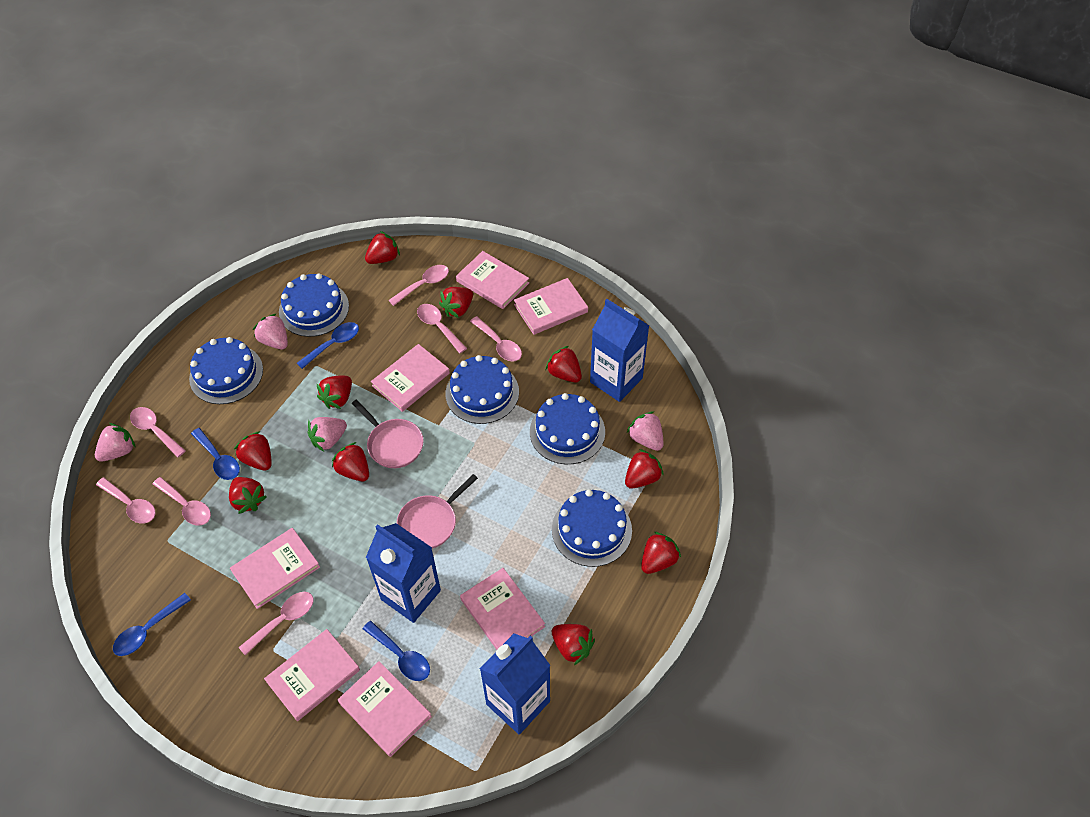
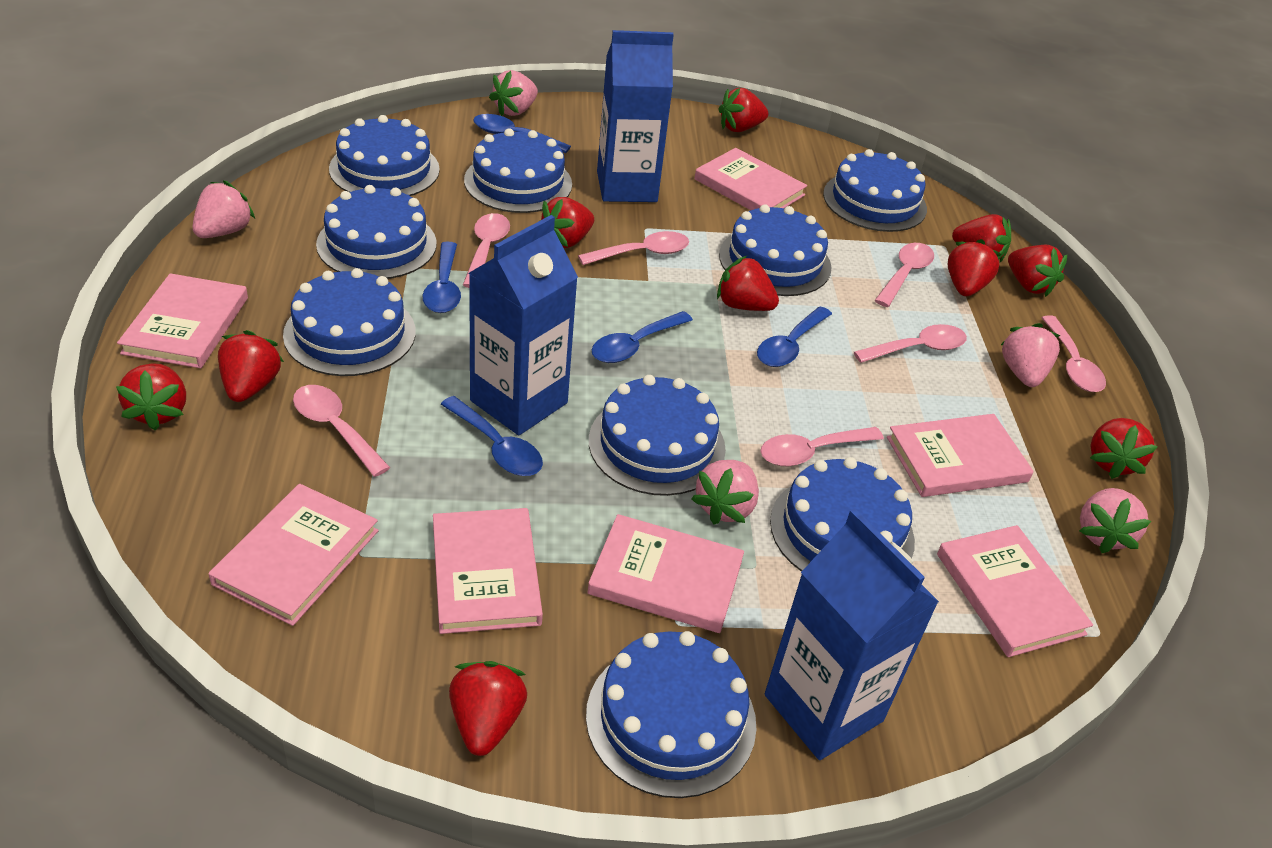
blue cake: [189,337,263,404] [279,273,349,337] [446,355,519,424] [530,393,605,464] [552,489,632,567] = 5 -> [283,268,416,376] [316,185,437,279] [329,115,440,196] [464,128,572,213] [586,631,757,798] [589,375,726,496] [719,204,831,296] [770,457,915,572] [823,149,927,232] = 9
blue spoon: [113,593,191,656] [191,428,240,480] [297,322,359,369] [363,621,430,681] = 4 -> [423,242,461,313] [441,396,543,476] [473,114,571,153] [592,311,693,363] [757,307,832,367] = 5
pink pan: [352,400,424,468] [397,474,478,548] = 2 -> none = 0
pink strawberry: [95,423,136,462] [253,313,288,349] [308,417,347,452] [627,411,663,451] = 4 -> [193,180,255,238] [489,70,538,116] [691,460,759,525] [1001,323,1060,387] [1079,488,1151,553] = 5

